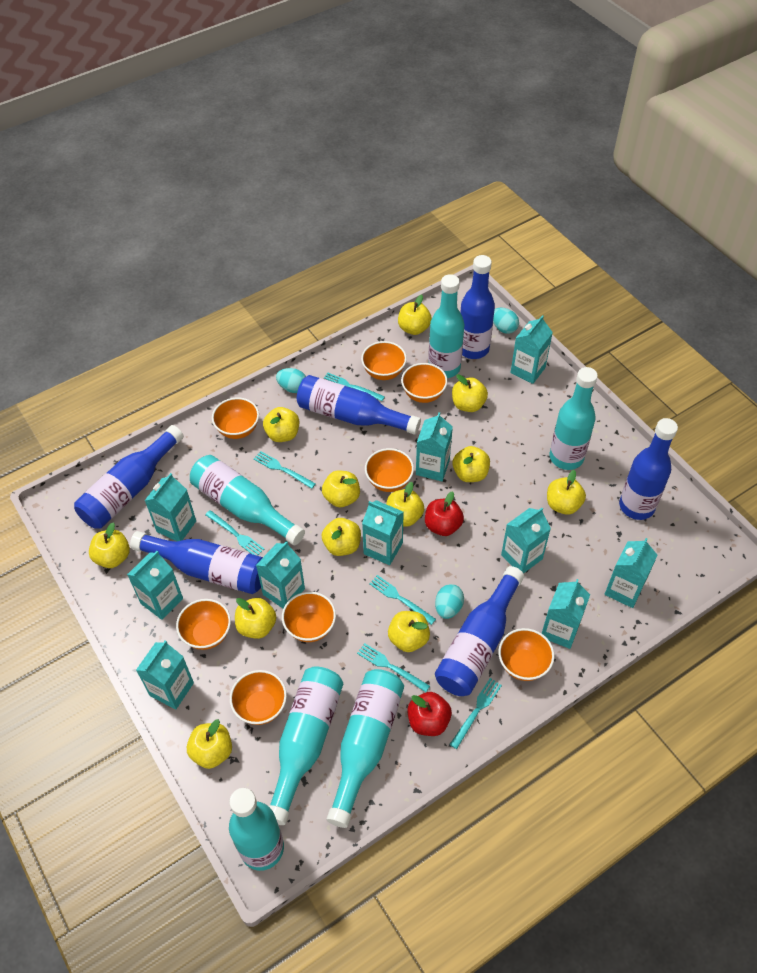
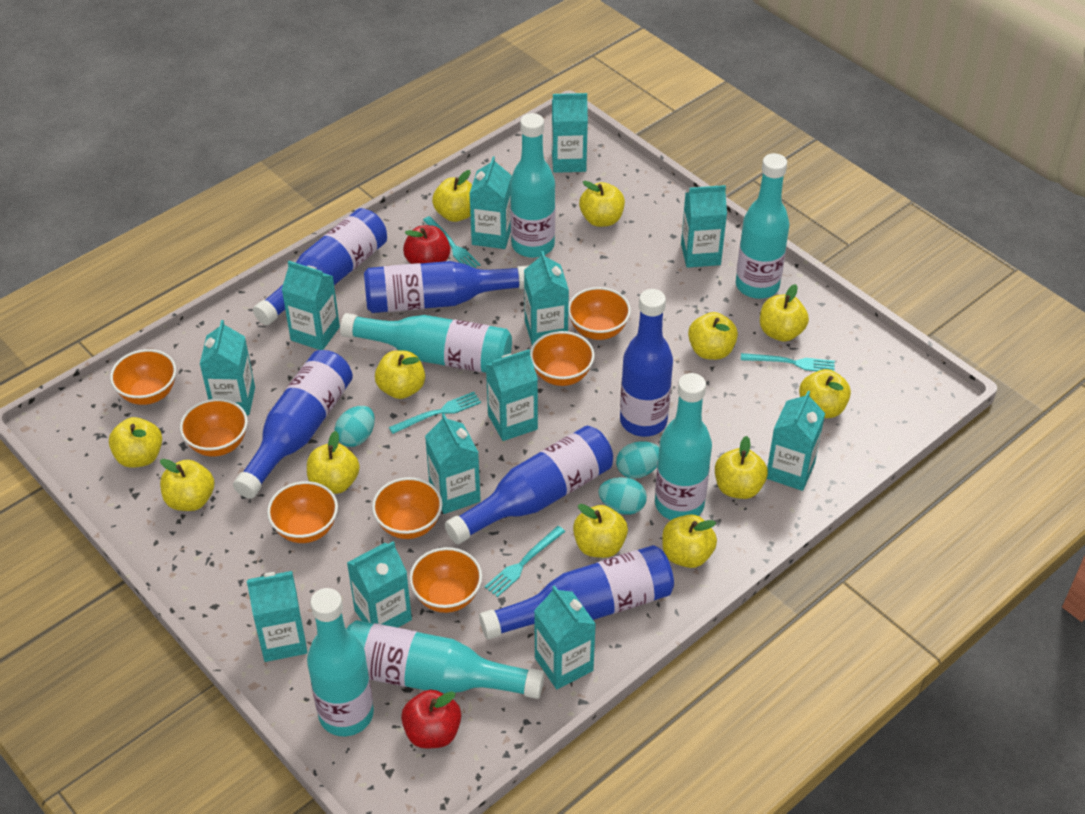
orange bowl: [176,599,231,650] [212,398,259,439] [230,670,287,725] [282,592,336,642] [361,341,407,380] [365,448,414,492] [401,363,447,403] [498,628,554,681] = 8 -> [110,349,176,405] [180,399,248,457] [267,481,338,543] [372,477,443,539] [409,547,482,613] [530,331,595,386] [568,287,631,340] = 7
turquoise carton: [127,551,183,620] [136,641,194,710] [145,473,196,541] [256,541,305,608] [362,500,404,565] [416,412,453,481] [501,508,551,573] [510,315,553,384] [541,579,590,649] [605,538,658,608] = 10 -> [200,320,255,415] [247,571,307,662] [282,261,340,350] [347,541,412,627] [425,414,481,514] [469,157,512,249] [486,349,538,441] [524,251,569,345] [534,585,596,689] [552,93,588,173] [681,185,727,268] [767,391,825,491] = 12
turquoise fork: [205,510,264,555] [254,451,316,489] [324,372,385,401] [357,643,430,692] [369,575,436,625] [449,678,502,749] = 6 -> [389,392,481,434] [423,216,481,268] [485,526,565,597] [741,353,835,371] = 4

